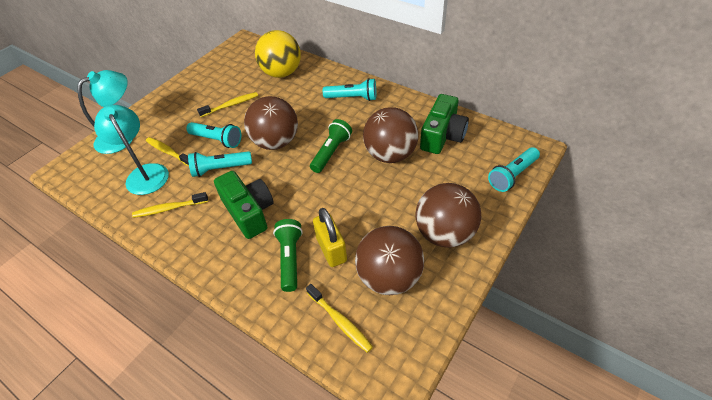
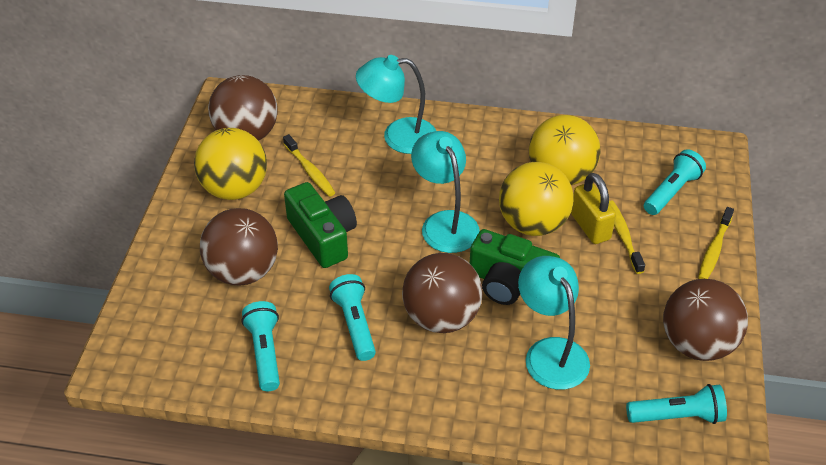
green flashlight: [273,219,303,292] [310,119,352,173] = 2 -> none = 0
turquoise lamp: [77,70,133,154] [94,105,169,195] = 2 -> [356,55,436,154] [411,131,480,253] [518,256,590,390] = 3
yellow ball: [255,30,301,78] = 1 -> [194,128,267,200] [499,162,574,236] [529,115,601,185] = 3
yellow toothbrush: [132,192,208,218] [146,137,189,166] [197,92,258,117] [306,284,373,353] = 4 -> [283,134,335,197] [609,201,645,274] [698,207,734,279] = 3

